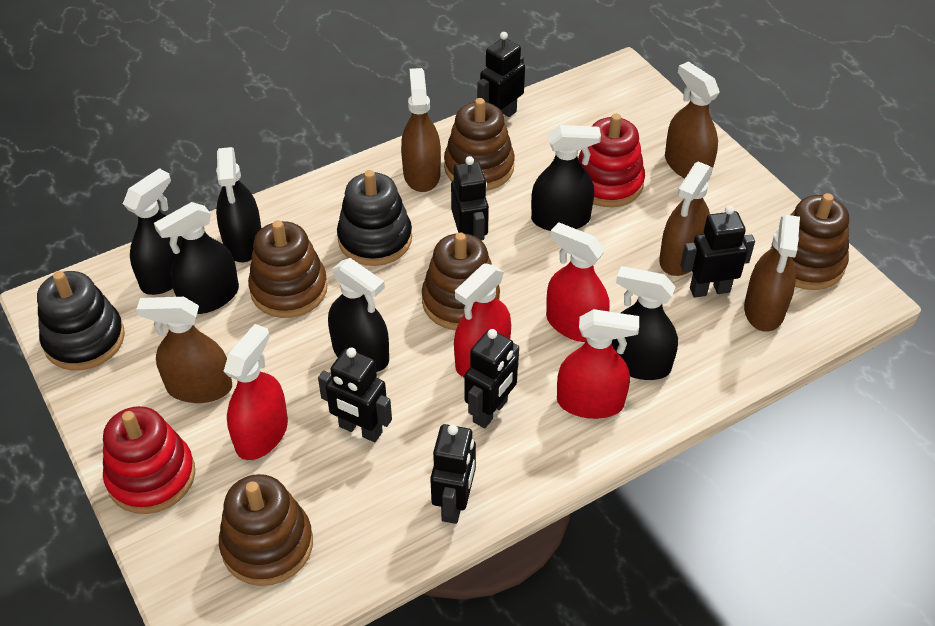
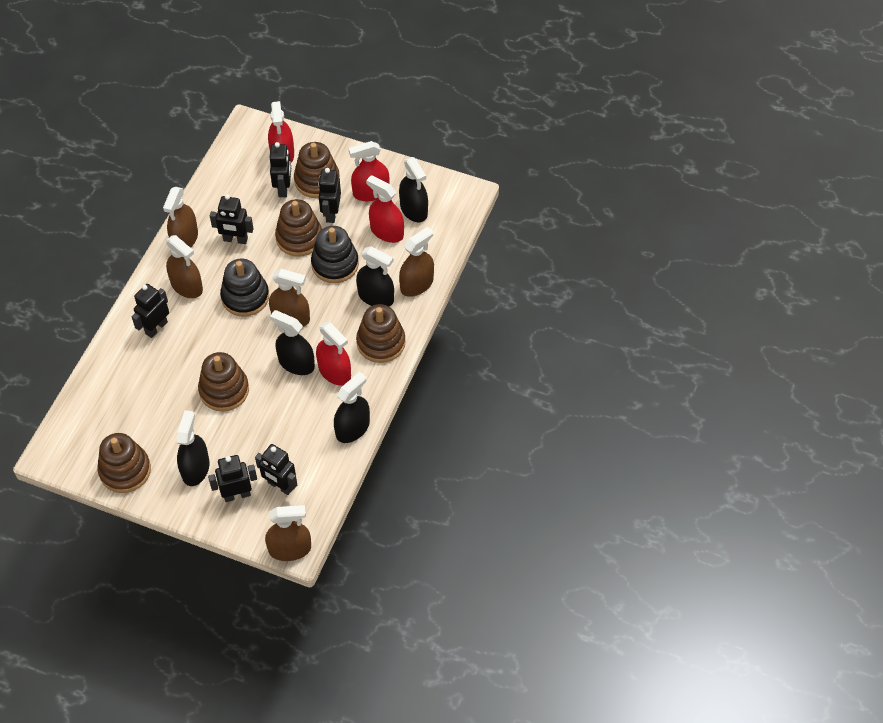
black spray bottle: [123,168,182,295] [154,202,239,314] [216,147,261,262] [328,258,389,372] [531,125,601,231] [612,266,678,380] = 6 -> [177,410,210,486] [270,310,315,375] [334,372,370,443] [356,246,394,306] [399,157,428,222] = 5
red stacking toy: [103,406,195,514] [578,114,645,207] = 2 -> none = 0

